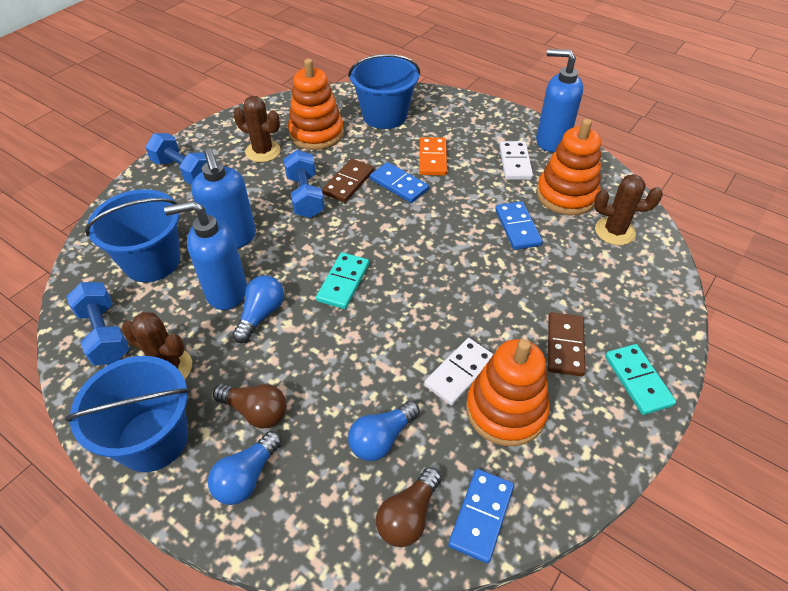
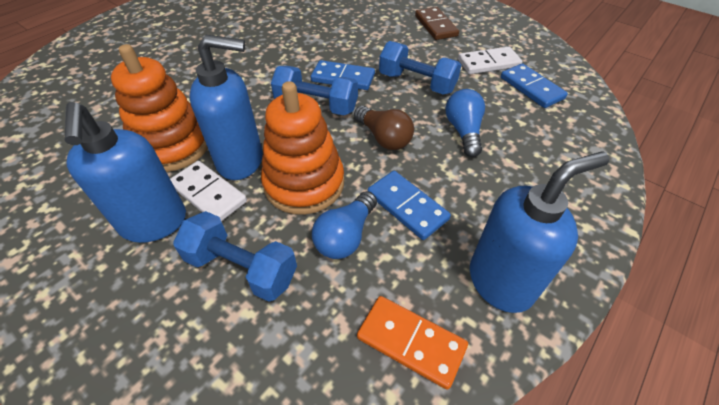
blue bucket: [65,356,190,472] [85,189,180,282] [348,54,420,129] = 3 -> none = 0
blue light bulb: [208,431,282,505] [232,275,284,343] [348,401,420,461] = 3 -> [312,191,377,259] [445,89,485,157] = 2
brown cactus: [122,312,192,379] [233,96,281,162] [594,174,663,245] = 3 -> none = 0
brown domino: [322,159,374,202] [548,312,585,376] = 2 -> [415,7,459,40] = 1
brown light bulb: [213,384,286,428] [376,467,441,547] = 2 -> [354,106,414,150] = 1
orange stacking toy: [288,58,344,150] [466,339,550,446] [536,119,601,215] = 3 -> [111,44,208,172] [261,81,344,215] = 2
turquoise domino: [316,252,369,309] [605,344,676,415] = 2 -> none = 0

